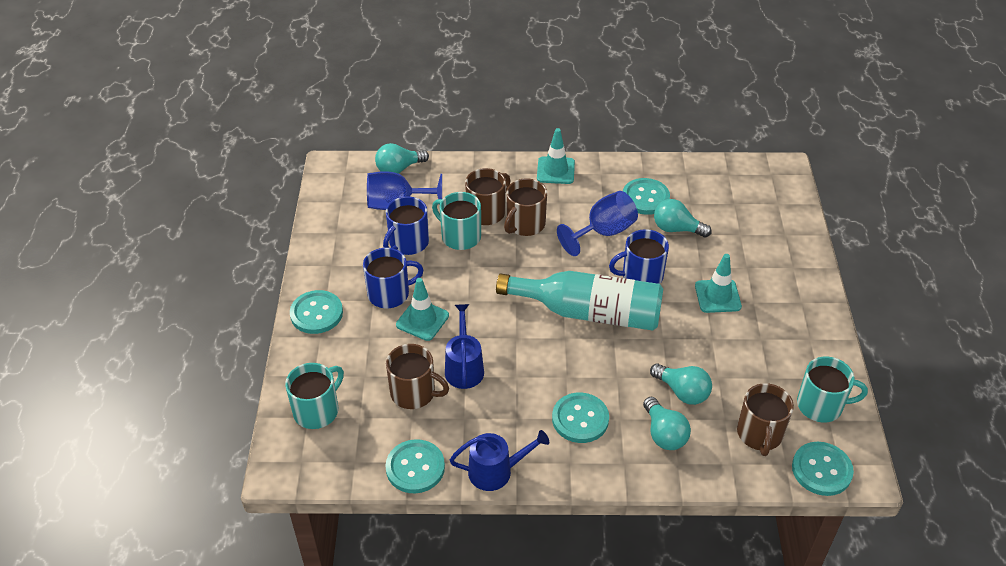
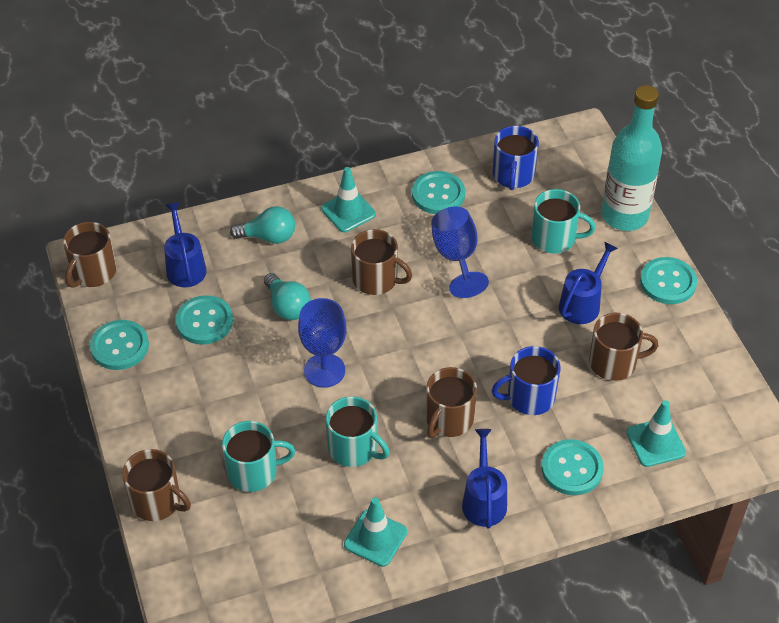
blue mug: [363,248,424,308] [383,196,429,255] [609,229,669,284] = 3 -> [491,346,560,415] [493,126,539,190] = 2
blue watering can: [445,304,484,389] [450,430,549,491] = 2 -> [164,202,207,287] [462,429,507,529] [559,242,618,324] = 3
brown mug: [386,344,449,409] [465,168,511,225] [504,178,547,236] [737,383,794,456] = 4 -> [63,222,116,288] [122,449,191,521] [351,229,412,295] [426,367,477,438] [589,313,658,381] = 5
turquoise light bulb: [375,143,429,174] [643,397,691,450] [650,364,712,405] [654,199,712,238] = 4 -> [230,206,295,244] [264,273,311,320] = 2

